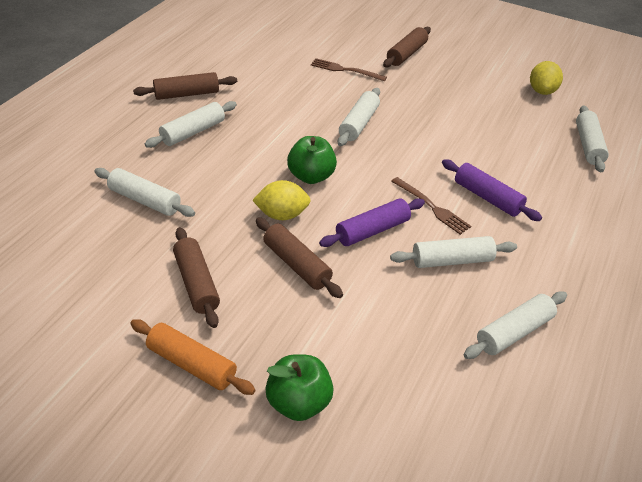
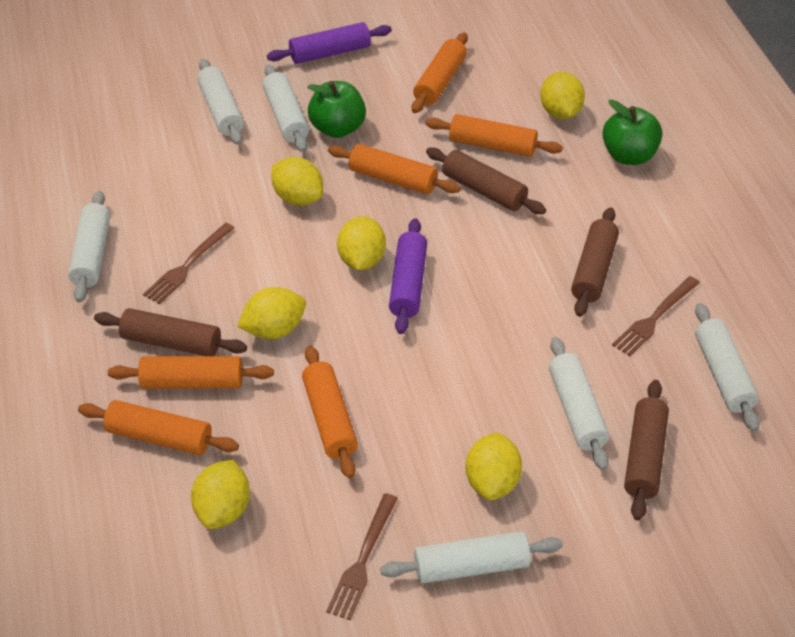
brown fork: [311,58,387,81] [391,177,471,235] = 2 -> [143,223,234,304] [326,493,398,620] [612,276,700,356] = 3
orange rolling pin: [130,319,256,395] = 1 -> [78,400,239,455] [108,356,274,389] [302,346,358,479] [328,144,460,194] [412,33,468,113] [425,114,563,157] = 6
yellow lemon: [252,180,311,220] [530,61,563,95] = 2 -> [191,460,250,529] [237,287,306,339] [271,157,323,206] [337,216,386,270] [465,432,522,500] [540,72,585,119] = 6

